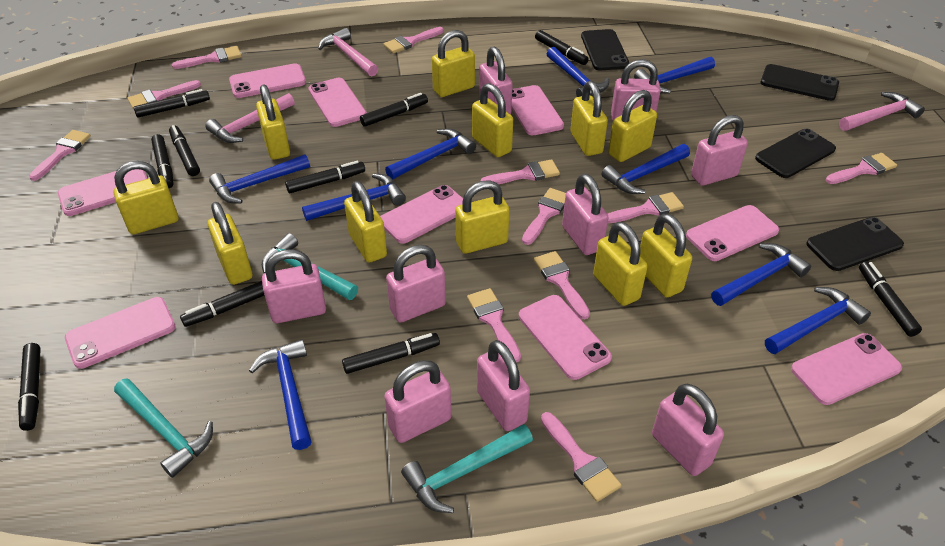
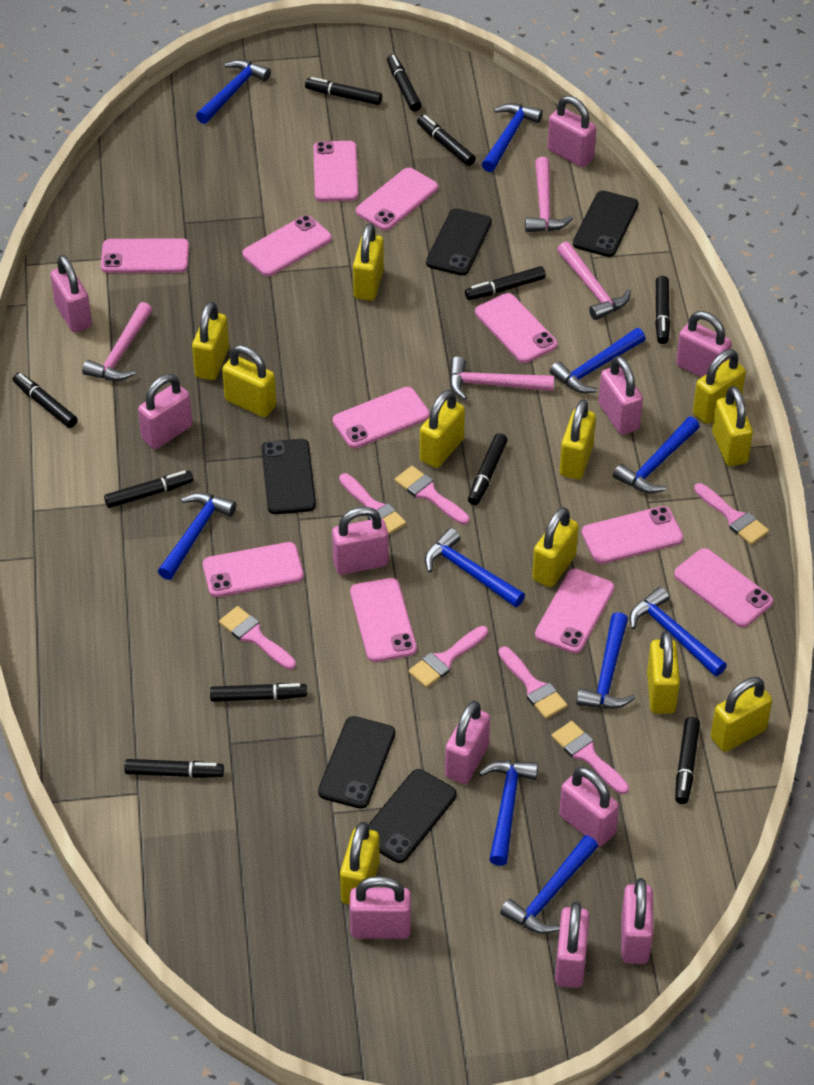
black marker: [18,343,41,431] [134,89,210,118] [151,134,174,188] [169,125,200,176] [180,281,264,327] [285,161,365,193] [342,333,440,374] [360,93,428,127] [535,30,589,65] [859,261,922,337] = 10 -> [13,373,78,428] [104,471,193,508] [124,759,224,778] [210,683,307,702] [305,77,382,105] [387,54,422,111] [417,115,476,166] [465,266,546,300] [468,433,508,505] [655,276,670,344] [675,717,700,804] = 11
black phone: [581,29,630,70] [755,129,836,178] [761,64,839,101] [806,217,904,271] = 4 -> [262,439,316,514] [318,716,395,809] [368,769,457,863] [426,208,492,276] [573,191,638,257] = 5
blue hammer: [209,154,310,204] [249,339,312,450] [302,174,406,221] [385,129,476,180] [547,47,609,97] [602,144,690,194] [634,57,715,93] [711,243,811,306] [765,287,871,354] = 9 -> [158,493,236,580] [196,60,271,124] [425,528,525,607] [479,760,538,866] [482,103,543,172] [500,835,598,934] [550,328,646,393] [576,612,635,709] [613,417,700,493] [629,587,727,676] = 10
pink brush: [29,130,91,181] [127,80,201,109] [172,46,242,69] [383,27,444,53] [467,288,521,362] [481,160,560,184] [522,188,566,245] [534,251,590,319] [541,412,622,502] [608,192,684,223] [826,153,897,184] = 11 -> [219,606,296,670] [339,473,406,535] [395,466,470,525] [408,626,488,688] [498,646,568,719] [552,721,629,794] [694,483,769,545] = 7
pink hammer: [205,93,295,143] [318,28,378,76] [839,92,925,131] = 3 -> [82,302,153,381] [449,356,554,400] [525,157,573,232] [557,242,631,320] = 4
pink padlock: [262,249,326,323] [384,360,452,443] [386,245,446,323] [477,340,530,431] [479,46,513,115] [562,174,609,255] [611,59,661,121] [652,384,724,476] [691,115,748,186] = 9 -> [50,255,92,333] [138,374,192,449] [332,507,389,575] [350,876,411,939] [445,701,490,784] [547,96,596,167] [555,901,590,988] [559,767,619,847] [599,356,643,435] [621,878,653,964] [676,311,732,378] = 11
pink phone: [58,169,147,216] [65,297,176,369] [229,63,306,98] [308,78,367,127] [380,185,463,244] [512,85,564,135] [519,295,612,380] [686,205,779,261] [791,333,902,405] = 9 -> [101,238,189,273] [203,542,304,597] [242,215,332,276] [313,141,359,202] [333,387,430,448] [350,578,417,662] [356,168,438,230] [475,293,558,363] [535,569,614,654] [582,506,683,564] [674,548,773,627] = 11
turquoise hammer: [114,378,213,478] [262,233,358,300] [401,424,533,513] = 3 -> none = 0

